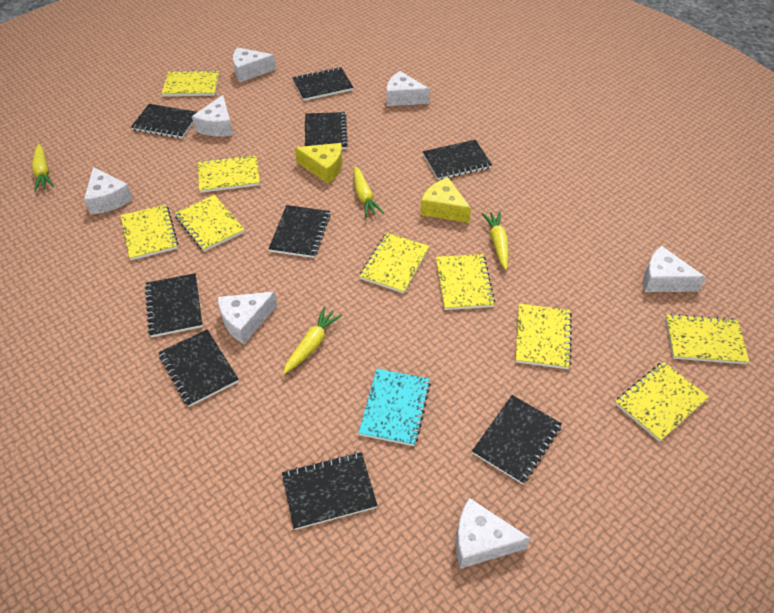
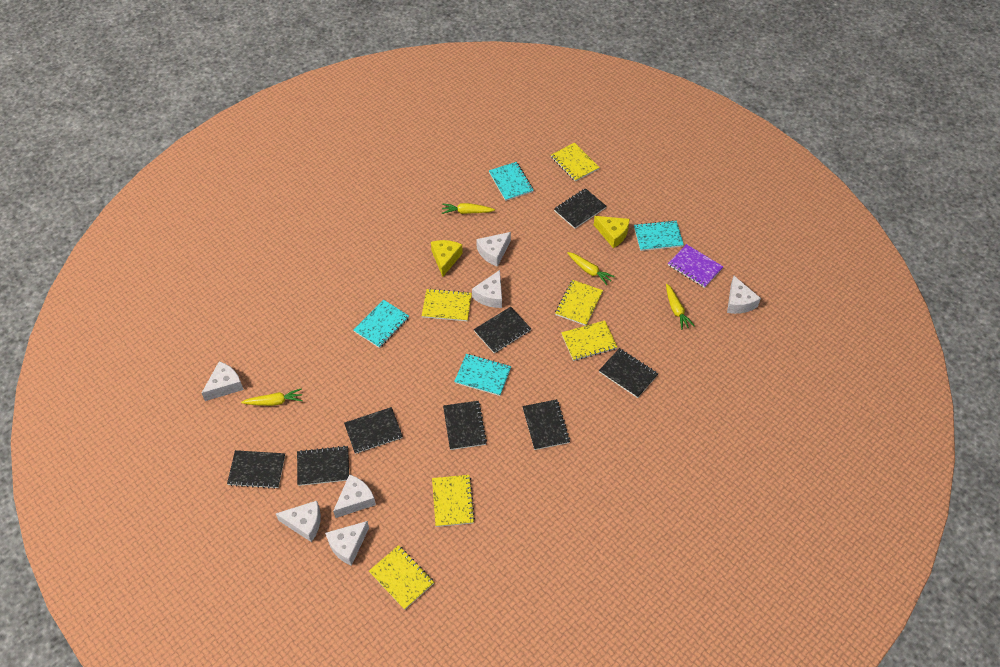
black notebook: [131,104,197,139] [145,273,203,337] [158,329,239,407] [268,205,331,258] [282,452,378,530] [293,67,353,101] [305,112,348,149] [423,140,492,180] [472,395,562,484] = 9 -> [227,450,285,489] [297,446,349,486] [344,407,403,454] [443,401,487,450] [474,307,531,353] [522,399,570,450] [554,188,606,229] [599,348,658,398] = 8
purple notebook: none = 0 -> [668,244,723,288] = 1
turquoise notebook: [358,369,431,446] = 1 -> [354,300,409,348] [454,354,511,396] [489,162,534,201] [634,220,684,251] = 4
yellow notebook: [121,204,178,260] [161,70,219,96] [174,195,245,252] [198,155,260,193] [359,233,430,293] [436,254,495,310] [515,304,572,369] [615,361,709,442] [666,314,749,364] = 9 -> [369,545,434,610] [422,288,472,321] [432,475,475,527] [551,142,600,182] [555,280,603,326] [561,320,617,361] = 6

